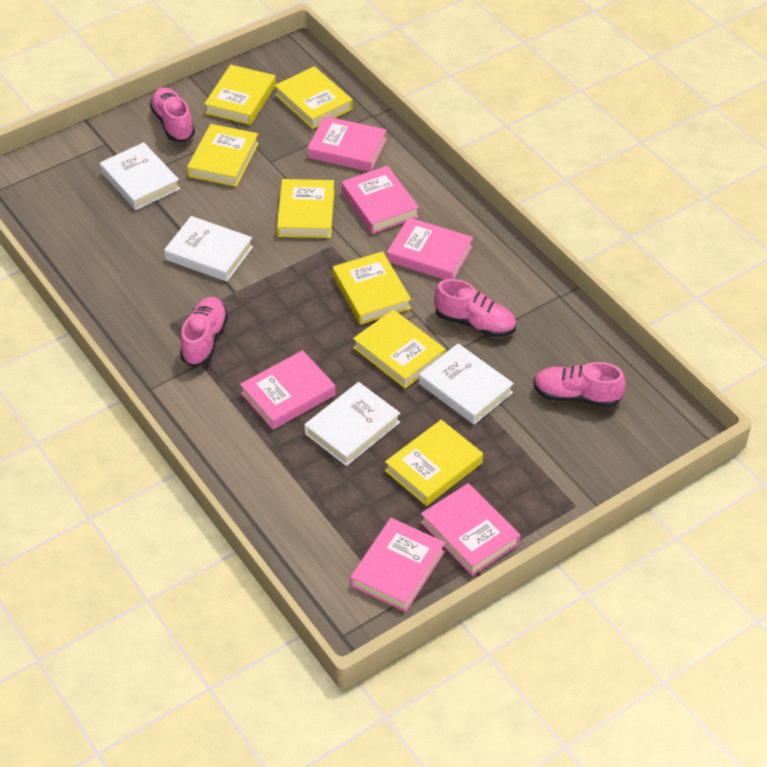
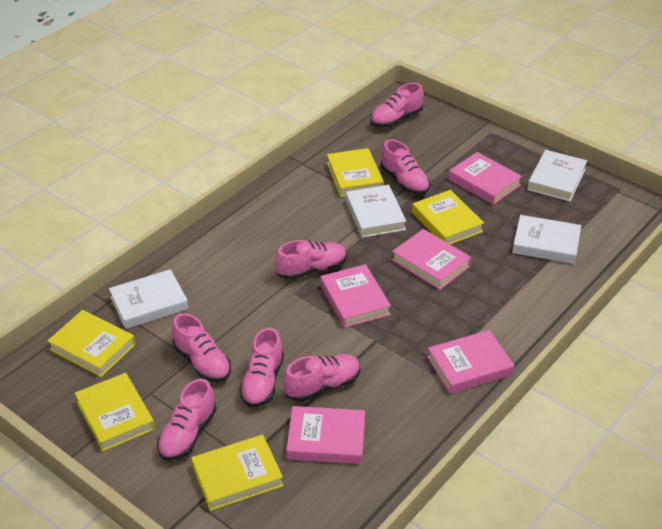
pink book: [240,350,336,429] [307,116,387,172] [341,165,419,234] [350,518,445,612] [387,217,473,280] [421,483,521,576] = 6 -> [286,406,365,464] [320,264,391,328] [392,229,471,290] [427,330,514,394] [449,152,522,205] = 5
pink shoe: [150,87,195,142] [180,297,228,367] [434,279,516,337] [533,362,626,408] = 4 -> [157,379,217,461] [172,313,231,382] [239,328,284,408] [275,240,347,280] [283,354,360,402] [370,83,424,128] [381,139,430,195] = 7
yellow book: [187,124,259,187] [204,65,276,125] [275,66,353,129] [277,179,334,238] [333,251,411,325] [353,310,446,388] [385,420,483,506] = 7 -> [47,310,135,377] [75,373,155,451] [191,435,283,511] [327,148,384,197] [412,190,484,244] = 5

